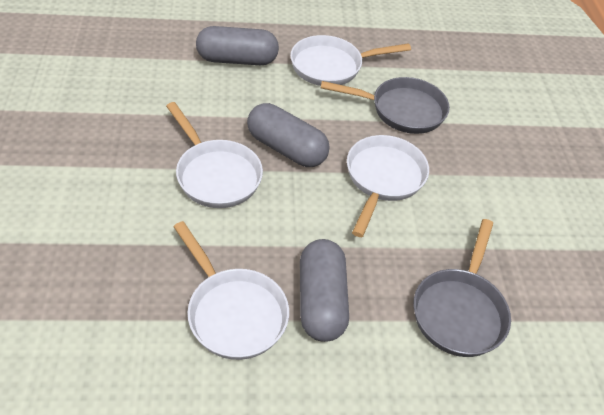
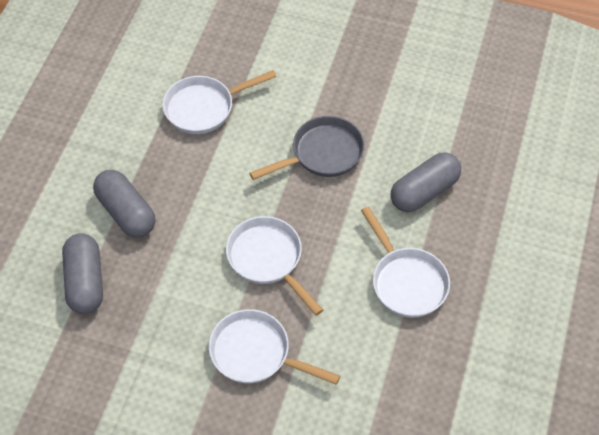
grey pan: [321,77,450,134] [414,219,511,357] = 2 -> [250,116,365,180] = 1

